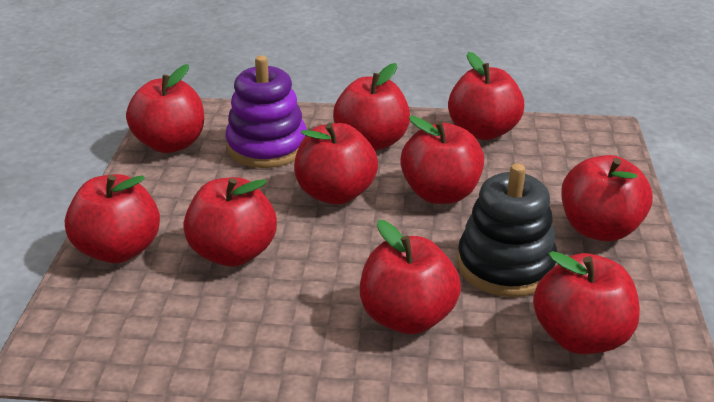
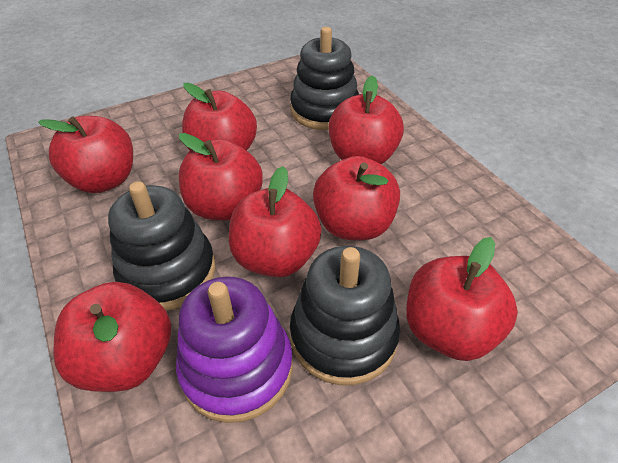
black stacking toy: [457,163,557,297] = 1 -> [108,181,215,311] [290,27,359,130] [290,246,400,385] = 3
red apple: [65,174,160,263] [126,64,204,153] [183,177,277,267] [294,123,378,205] [333,63,410,151] [360,220,461,334] [400,116,484,204] [448,52,524,140] [533,251,640,354] [561,155,653,242] = 10 -> [38,116,133,193] [54,282,171,392] [179,133,263,220] [182,83,257,151] [229,166,322,277] [313,156,400,240] [329,75,404,164] [406,237,518,361] = 8

